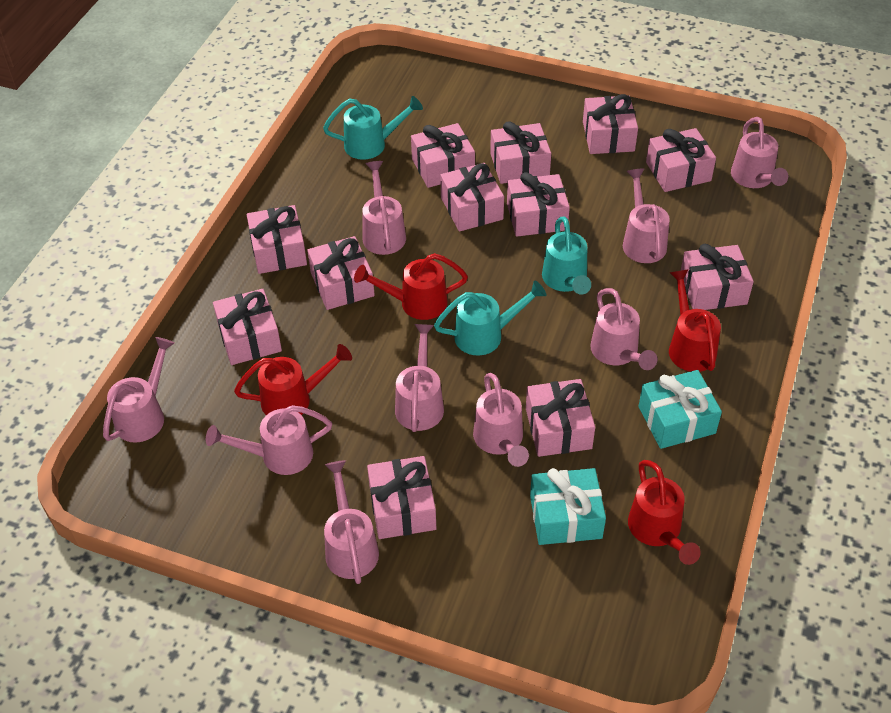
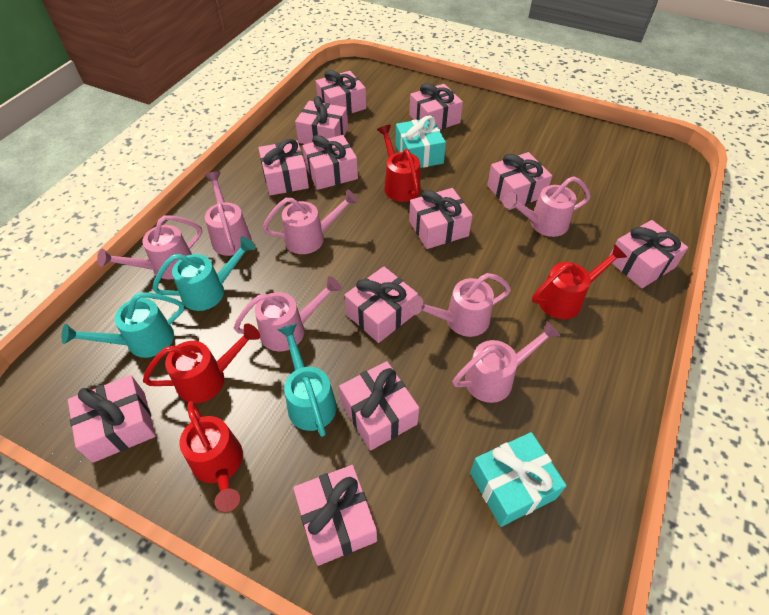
pink watering can: [103,337,175,443] [206,405,332,475] [324,460,379,584] [363,161,406,255] [395,324,444,432] [473,373,529,467] [590,288,657,370] [623,168,670,263] [731,117,788,188] = 9 -> [97,215,202,279] [204,171,251,256] [234,276,342,352] [263,190,359,254] [409,273,511,337] [452,321,560,403] [503,176,591,237] = 7

